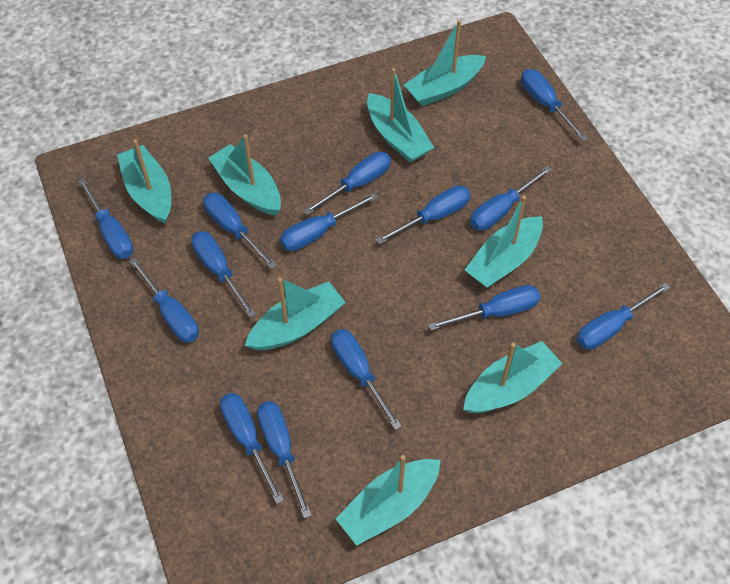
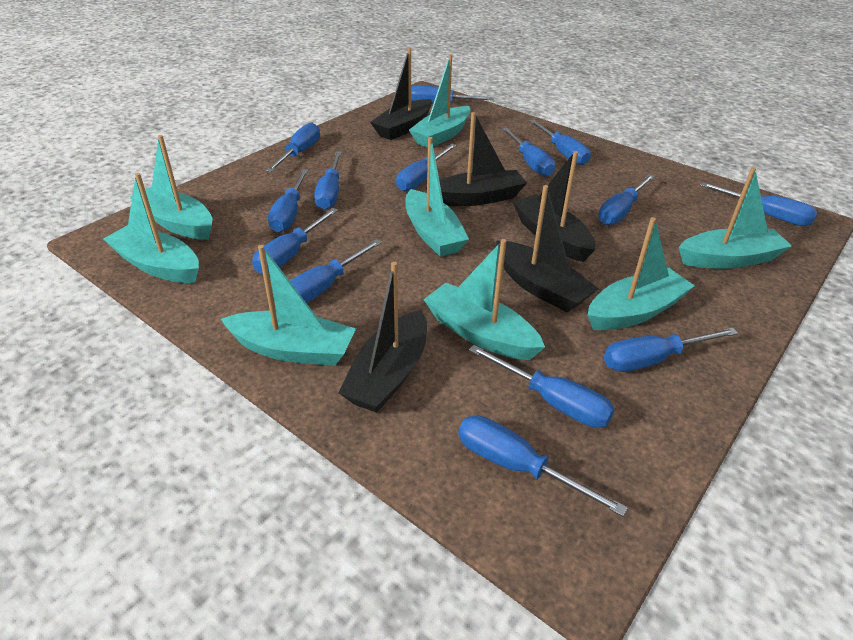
black boat: none = 0 -> [338,262,427,413] [370,48,432,140] [426,112,527,206] [496,185,599,312] [512,151,595,262] = 5

